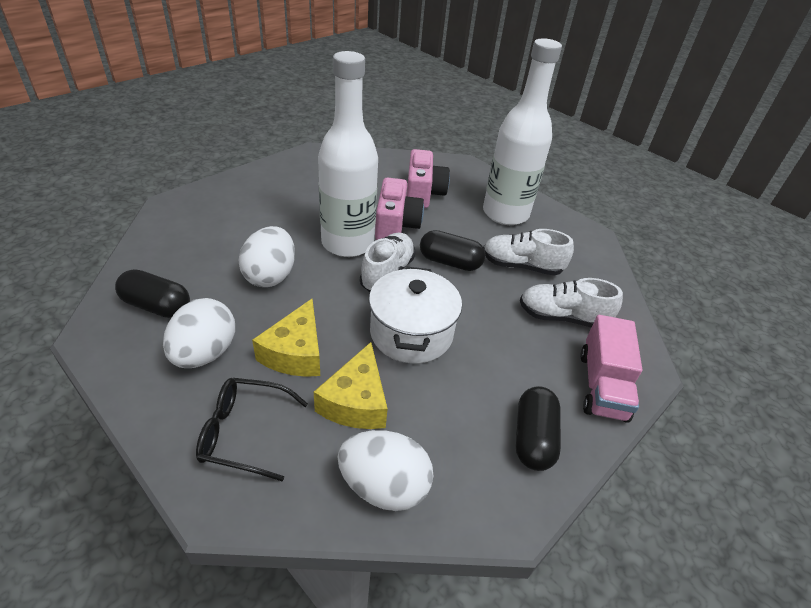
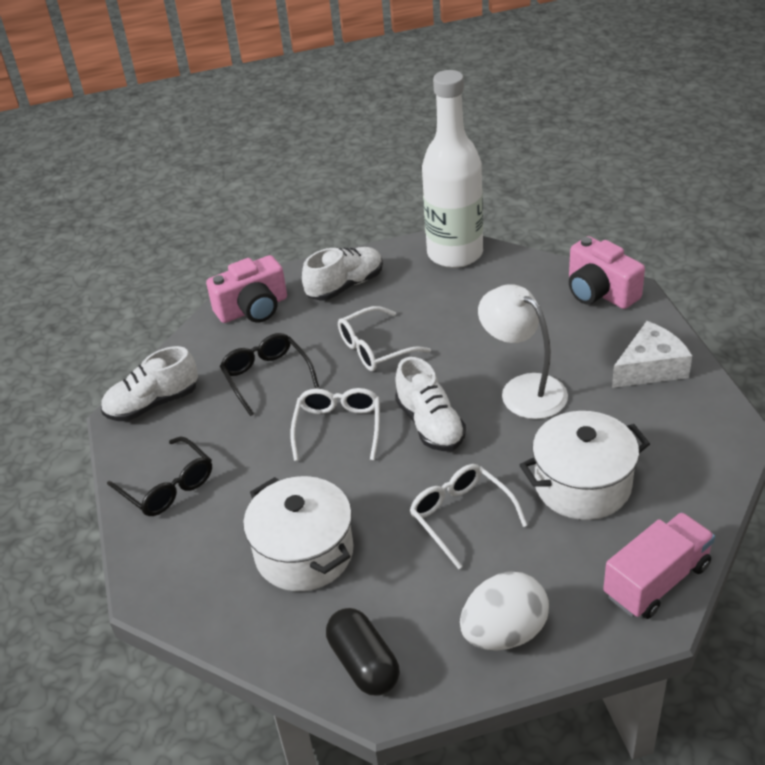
black capsule: [115,269,190,318] [420,230,485,271] [516,386,561,471] = 3 -> [326,608,400,696] = 1
black glasses: [196,378,308,481] = 1 -> [107,436,212,516] [220,333,319,416] = 2
white bottle: [318,51,378,257] [483,38,562,225] = 2 -> [422,70,483,268] = 1
white cheese: none = 0 -> [612,321,692,388] = 1
white egg: [163,298,235,368] [239,226,295,287] [337,430,433,511] = 3 -> [460,571,549,651] = 1
white glasses: none = 0 -> [290,388,380,461] [338,306,431,371] [410,464,527,569] = 3
white lamp: none = 0 -> [478,284,568,419] = 1
white pot: [369,267,462,364] = 1 -> [243,476,354,591] [520,411,650,520] = 2
yellow cheese: [252,299,320,377] [314,342,388,429] = 2 -> none = 0

